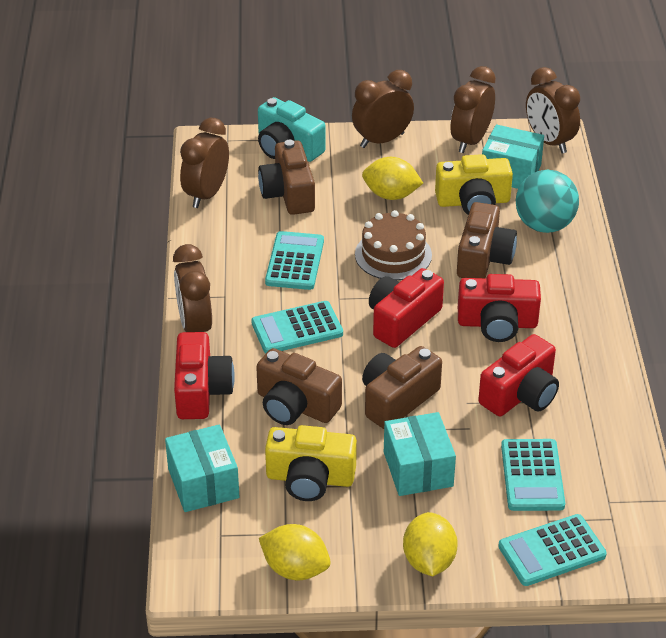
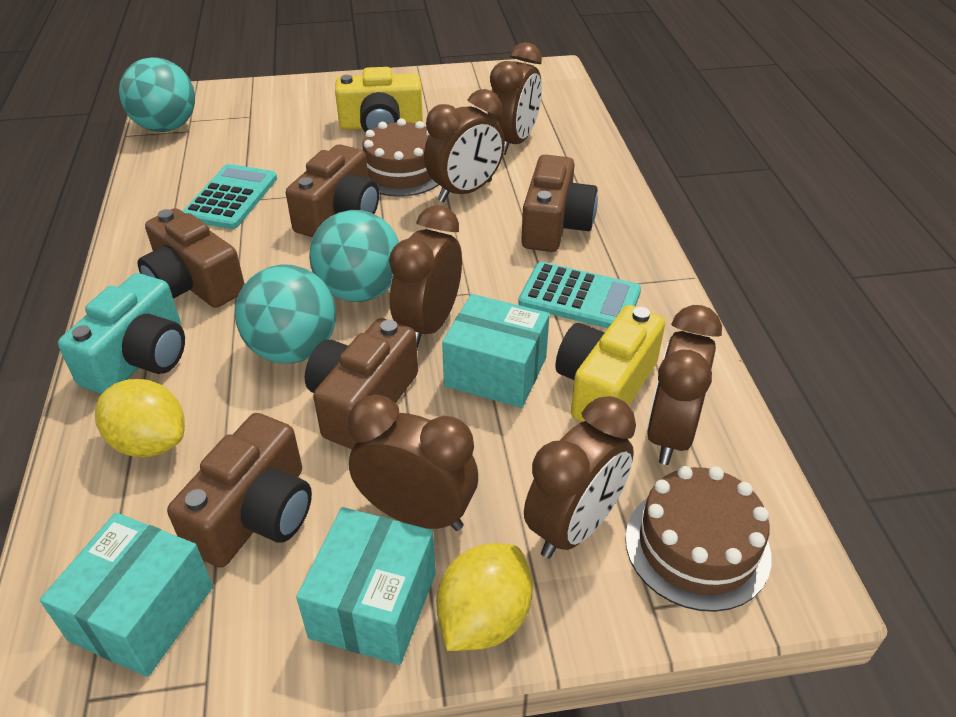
brown cake: [355,210,432,280] = 1 -> [362,118,439,197] [625,466,772,612] = 2
brown camera: [256,348,342,425] [258,140,315,215] [362,346,442,429] [457,202,517,278] = 4 -> [137,208,245,308] [167,413,312,568] [286,144,379,237] [305,318,418,449] [521,155,598,252] = 5
brown clock: [173,244,212,332] [180,118,229,208] [352,70,414,148] [451,66,496,153] [526,67,580,153] = 5 -> [348,395,478,531] [389,206,462,348] [424,89,505,202] [488,42,542,155] [524,396,636,559] [647,305,722,465] = 6
red camera: [174,332,235,419] [369,268,444,348] [458,274,541,342] [478,334,559,416] = 4 -> none = 0
turquoise ball: [516,169,579,233] = 1 -> [119,57,195,132] [235,264,336,363] [309,210,399,302] = 3
turquoise calculator: [251,301,343,353] [265,231,324,290] [498,514,607,586] [501,439,565,511] = 4 -> [182,164,277,229] [518,262,641,328] = 2
yellow lemon: [259,524,331,580] [362,157,423,200] [403,512,458,576] = 3 -> [95,379,185,458] [436,543,533,651] = 2

